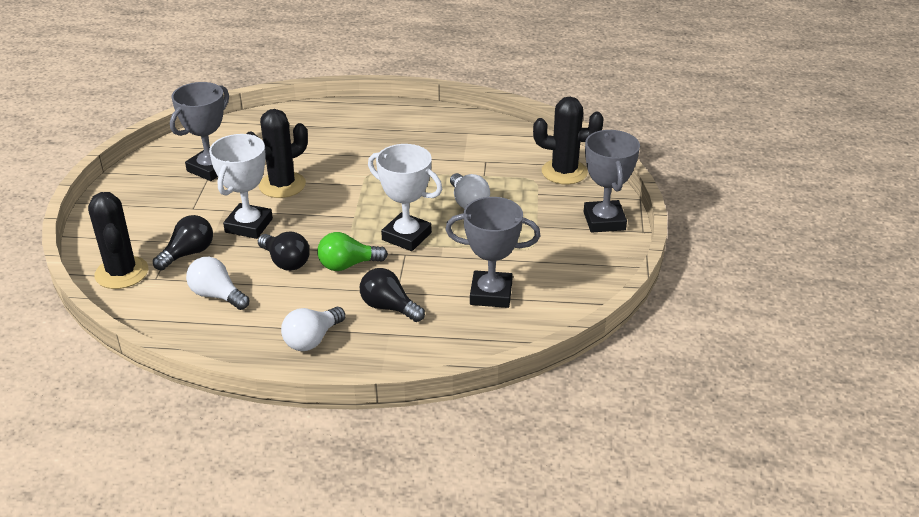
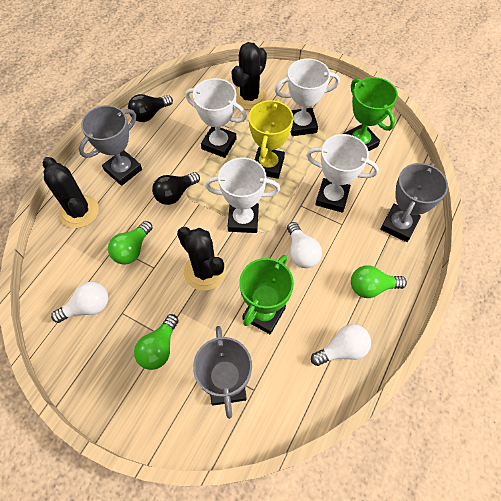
black light bulb: [153,215,213,270] [258,232,310,271] [360,268,425,322] = 3 -> [128,94,173,122] [152,172,200,205] = 2
green light bulb: [317,232,388,271] = 1 -> [108,221,153,265] [134,314,179,370] [351,265,407,298] = 3
green trophy: none = 0 -> [239,255,294,334] [343,77,398,151] = 2
white trophy: [209,134,273,239] [368,144,442,251] = 2 -> [185,78,247,158] [205,157,280,233] [275,58,340,136] [306,134,379,213] = 4
yellow trophy: none = 0 -> [249,99,294,179] = 1

